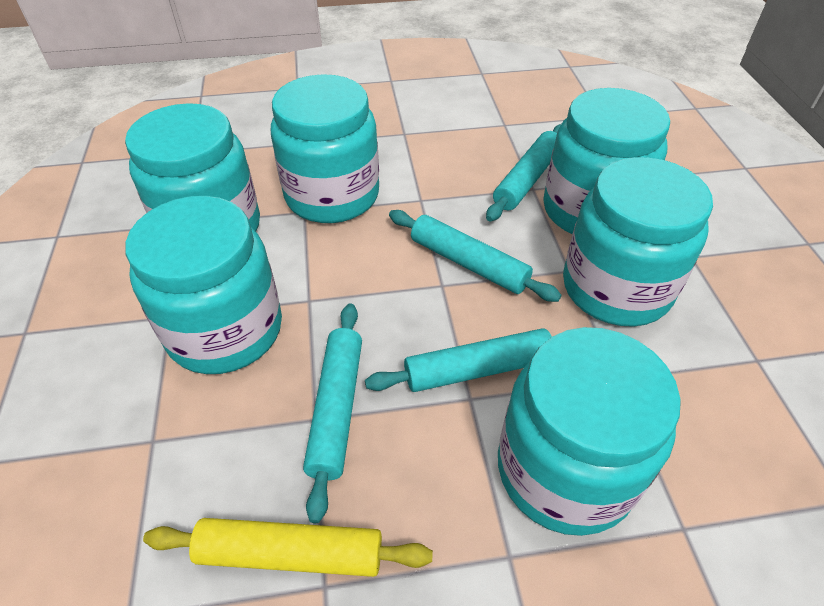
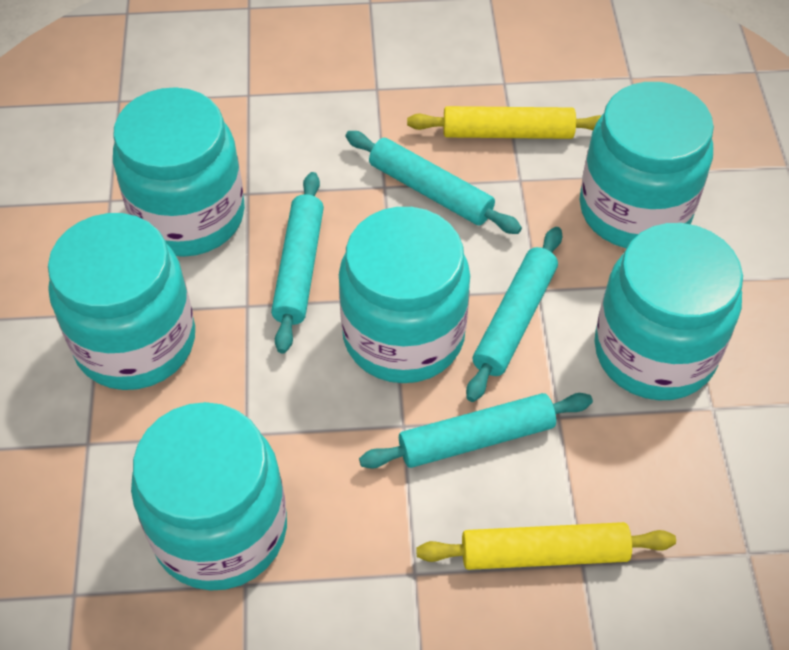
yellow rolling pin: [143,518,433,577] = 1 -> [407,106,601,139] [416,522,676,570] = 2

